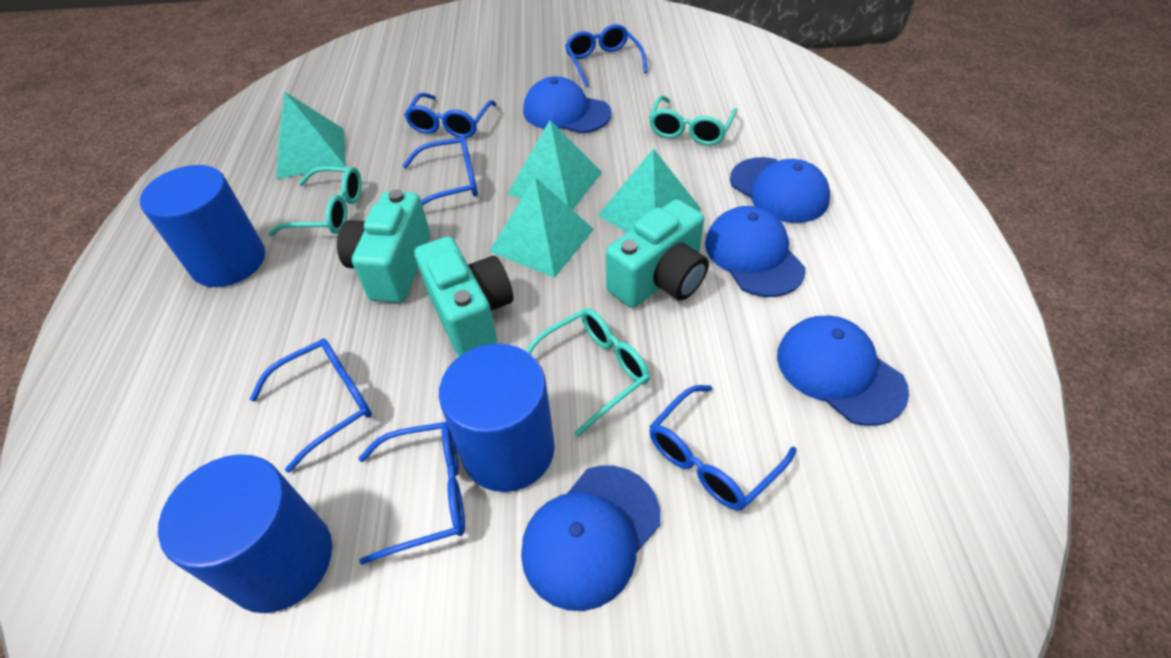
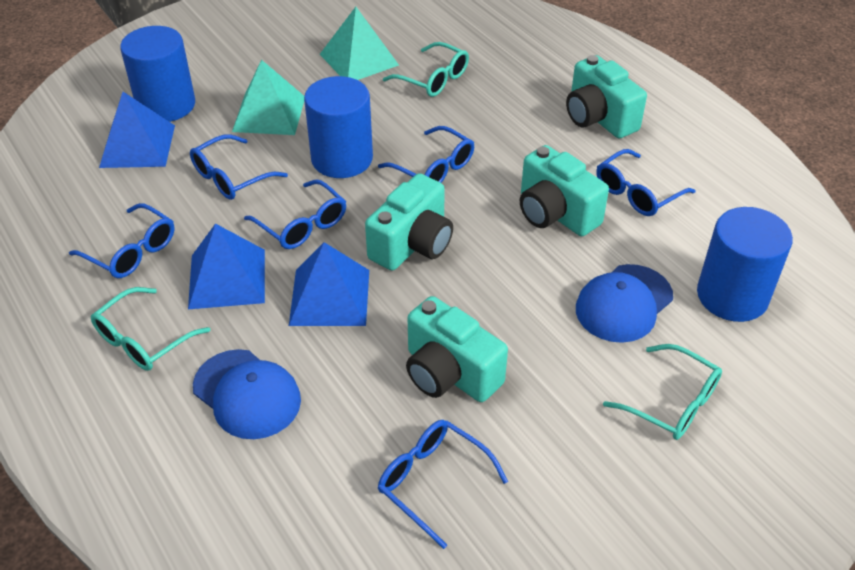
blue cap: [521,466,661,611] [523,76,611,133] [705,206,806,297] [730,157,830,223] [777,315,909,426] = 5 -> [193,349,301,439] [576,264,673,343] = 2
blue pyramid: none = 0 -> [99,92,175,168] [188,224,265,309] [289,242,369,326] = 3
turquoise camera: [337,189,430,303] [414,236,513,356] [606,199,709,308] = 3 -> [365,173,453,271] [406,296,508,402] [520,145,609,236] [566,55,647,138] = 4
turquoise pyramid: [276,92,346,179] [490,177,594,278] [507,120,602,210] [598,148,701,233] = 4 -> [232,60,304,135] [320,7,399,80] = 2

